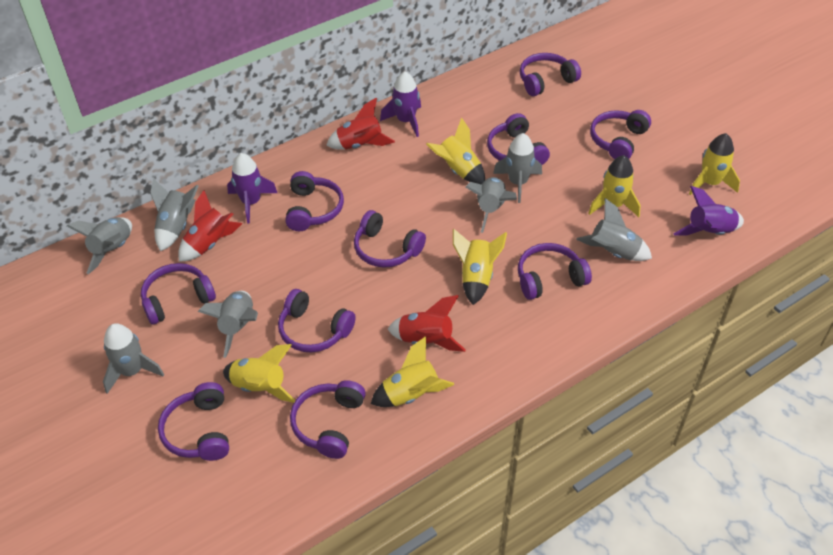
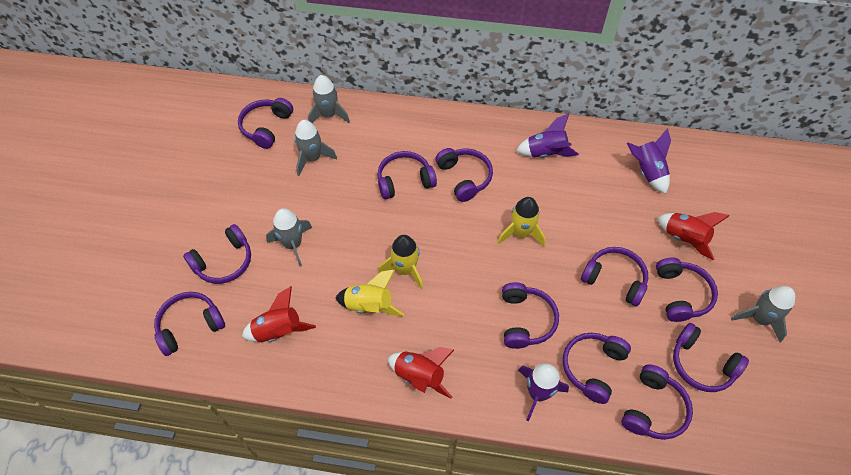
grey rocket: [67,217,132,274] [103,323,164,394] [150,178,199,251] [198,291,258,358] [465,177,517,233] [493,133,542,203] [576,198,652,261] = 7 -> [266,208,312,266] [294,120,337,176] [308,75,350,123] [731,286,795,343] = 4
purple headphones: [141,263,216,325] [158,382,229,461] [278,289,356,353] [285,171,344,231] [290,380,366,459] [354,210,426,268] [487,113,550,165] [518,243,592,300] [520,53,581,96] [590,110,651,159] = 10 -> [154,292,225,356] [183,224,251,284] [238,98,293,149] [377,151,437,199] [435,148,493,202] [502,282,559,349] [563,333,631,404] [581,247,648,306] [621,364,693,440] [656,257,718,322] [673,323,749,392] = 11
yellow rocket: [223,344,295,403] [371,336,454,407] [426,117,485,184] [453,229,507,305] [588,155,641,217] [689,133,740,195] = 6 -> [335,270,404,316] [378,235,423,290] [498,197,545,247] = 3

